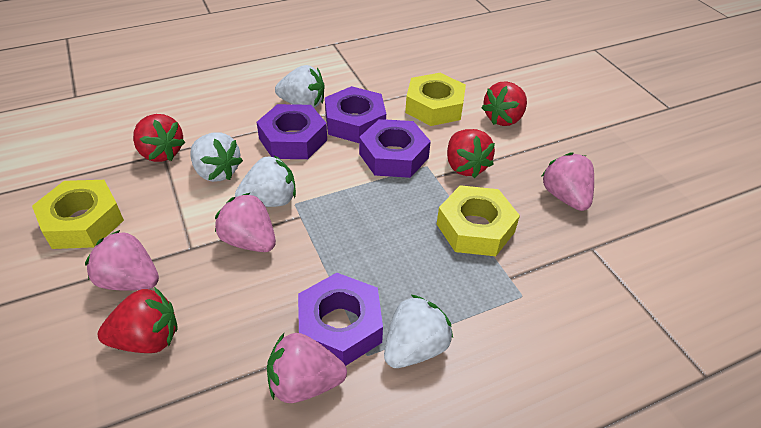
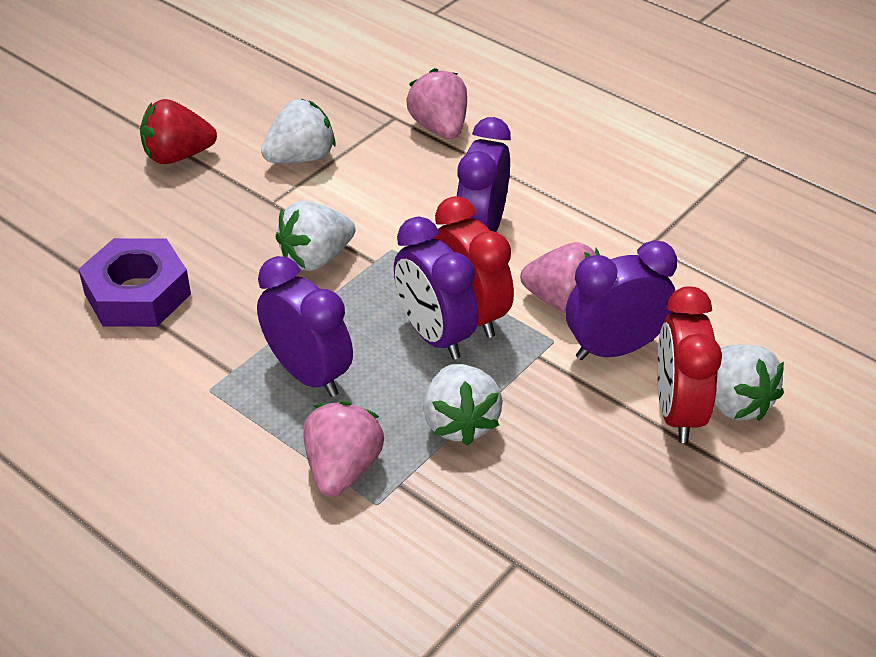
pink strawberry: [85,230,159,291] [215,193,276,252] [267,333,347,403] [541,152,594,211] = 4 -> [303,401,384,497] [407,68,467,139] [520,242,600,313] = 3
purple clock: none = 0 -> [257,256,353,397] [394,217,478,360] [456,117,511,232] [566,240,677,360] = 4
purple nut: [256,104,327,159] [298,273,383,366] [325,86,386,143] [359,119,431,178] = 4 -> [78,238,191,327] = 1
red clock: none = 0 -> [433,196,514,338] [657,286,722,443] = 2
red strawberry: [98,287,178,353] [133,114,185,162] [447,129,495,178] [482,81,527,126] = 4 -> [140,99,217,164] = 1
yellow nut: [32,180,124,249] [405,73,466,126] [437,185,520,256] = 3 -> none = 0

